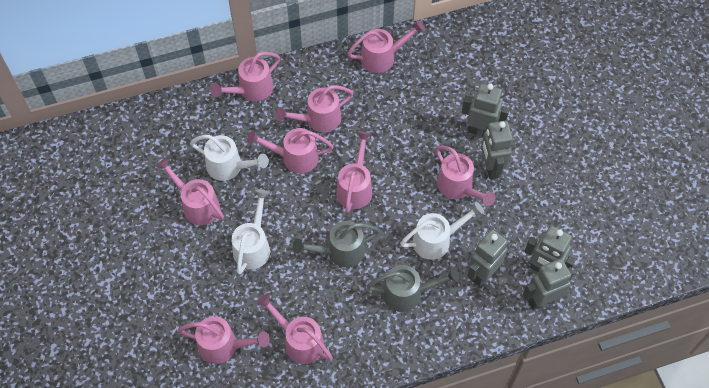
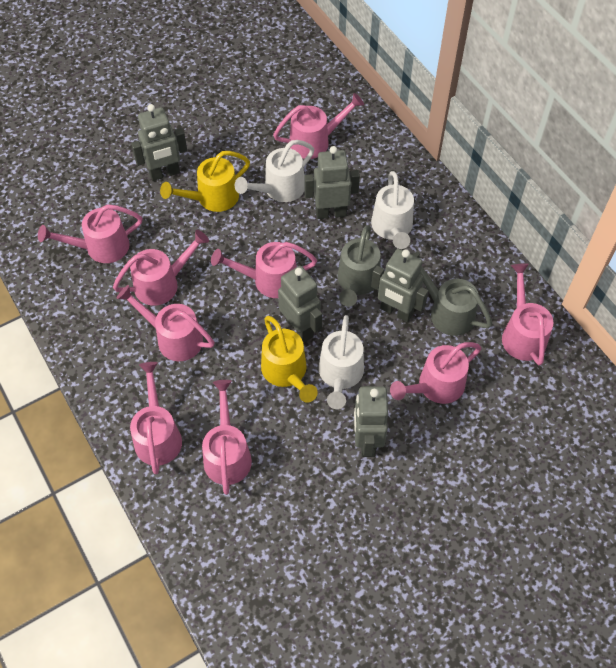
yellow watering can: none = 0 -> [160,151,250,212] [261,316,318,402] = 2

